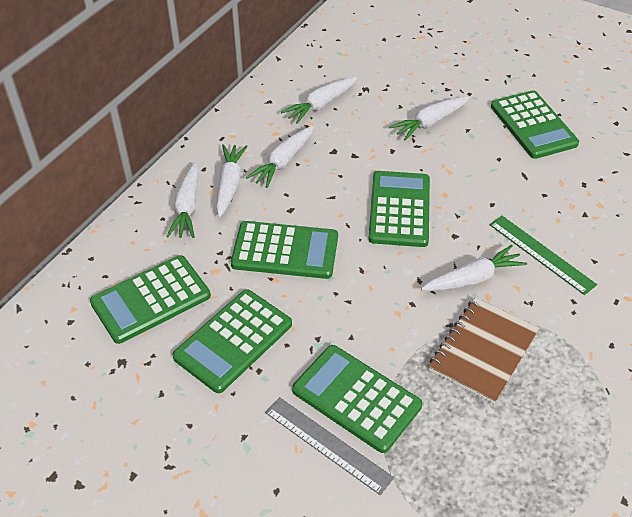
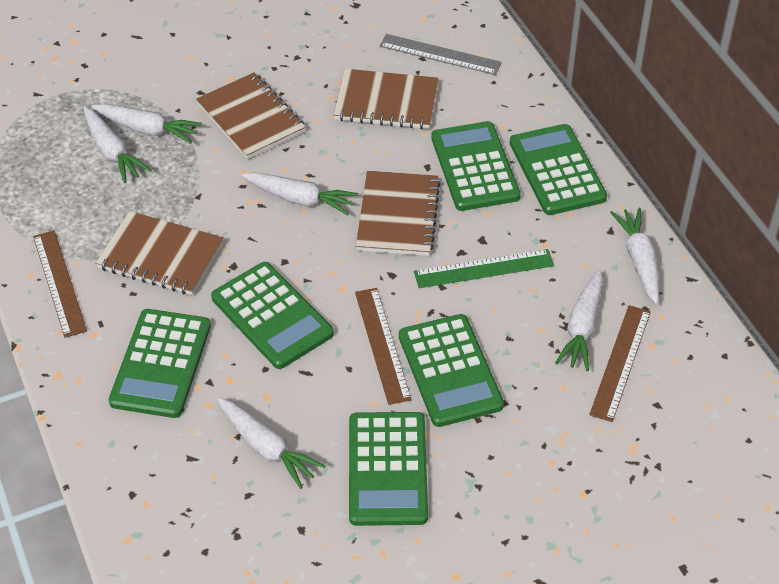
brown notebook: [429,297,539,404] = 1 -> [96,211,224,295] [196,72,306,159] [333,69,439,129] [356,171,440,256] = 4
brown ruler: none = 0 -> [33,230,87,338] [355,288,412,405] [589,305,651,422] = 3

